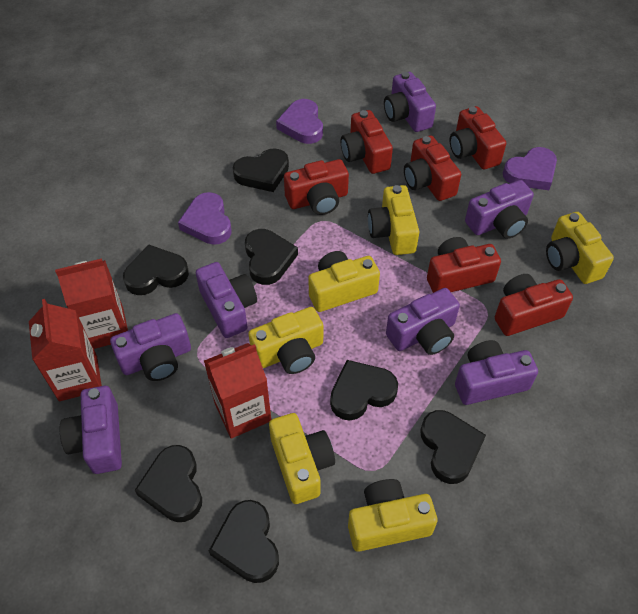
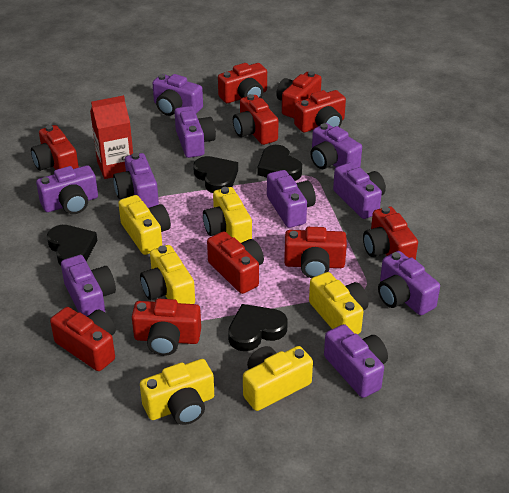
black heart: [123,244,189,295] [135,445,202,522] [209,500,279,583] [233,148,289,192] [245,229,298,285] [330,360,398,420] [420,410,486,484] = 7 -> [47,225,97,265] [193,156,238,193] [228,304,288,351] [257,145,302,181] = 4
purple camera: [59,386,122,474] [110,313,191,381] [196,262,257,338] [384,72,436,132] [386,288,460,355] [455,340,538,405] [465,180,534,239] = 7 -> [36,165,98,214] [61,255,116,316] [113,153,159,208] [152,74,203,116] [175,106,216,158] [267,170,316,228] [310,123,362,169] [324,324,388,398] [333,163,386,219] [378,251,440,315] = 10
purple heart: [178,192,232,245] [276,99,323,144] [503,147,557,190] = 3 -> none = 0
red camera: [284,159,349,215] [341,110,393,174] [404,135,461,201] [427,237,501,293] [450,106,506,169] [495,274,573,336] = 6 -> [31,125,79,171] [50,307,116,371] [132,299,201,356] [207,231,264,294] [218,63,267,103] [233,94,279,145] [276,71,322,118] [284,227,347,278] [294,90,346,133] [363,206,418,260] = 10
red carton: [29,299,102,401] [55,258,128,349] [204,343,271,438] = 3 -> [90,95,133,179] = 1

